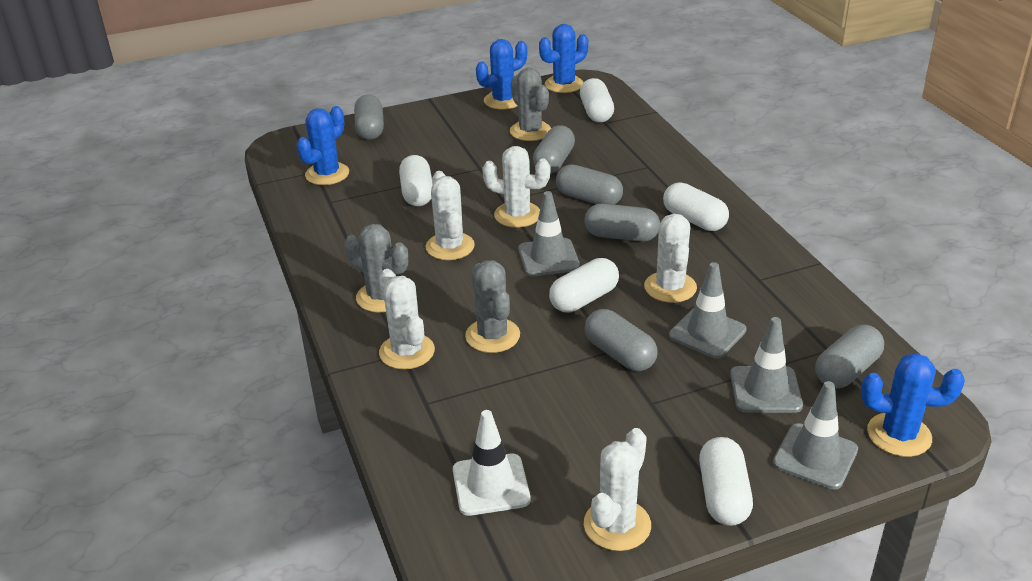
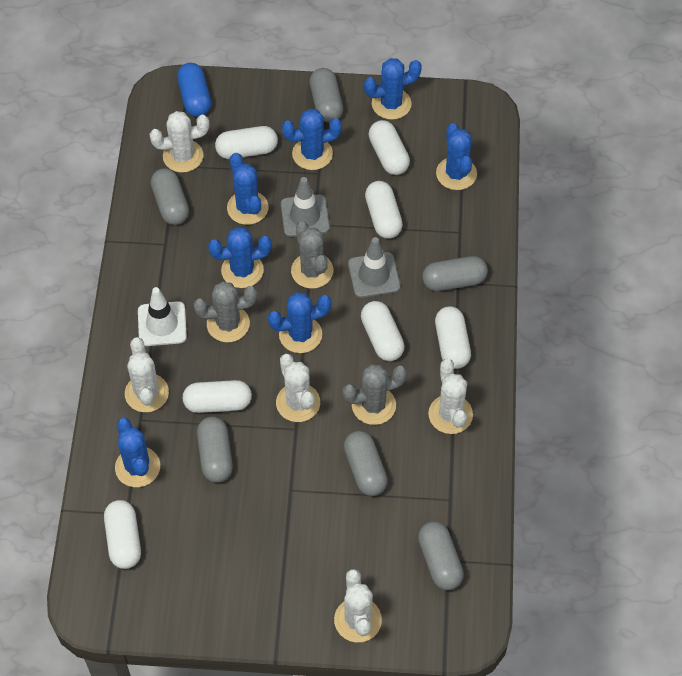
blue cactus: [296,106,349,185] [476,39,527,110] [539,24,588,93] [861,353,965,457] = 4 -> [115,418,160,487] [208,227,272,288] [227,153,268,225] [268,292,331,353] [282,109,342,170] [364,58,422,120] [436,123,477,190] = 7
blue capsule: none = 0 -> [177,63,211,117] = 1
grey traffic cone: [518,191,580,276] [669,262,746,358] [730,317,803,413] [773,381,858,490] = 4 -> [281,177,330,237] [348,237,400,298] = 2
white capsule: [399,155,433,206] [549,258,619,313] [580,78,614,122] [663,182,729,231] [699,437,753,526] = 5 -> [104,500,141,569] [182,380,252,413] [215,126,278,159] [361,301,405,361] [365,181,403,239] [369,120,410,175] [435,306,471,369] = 7

